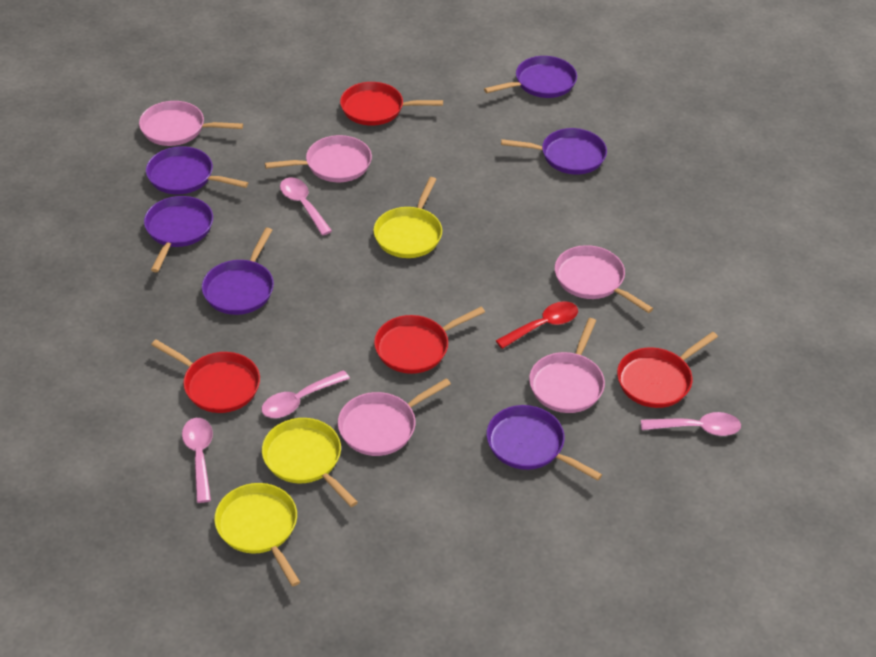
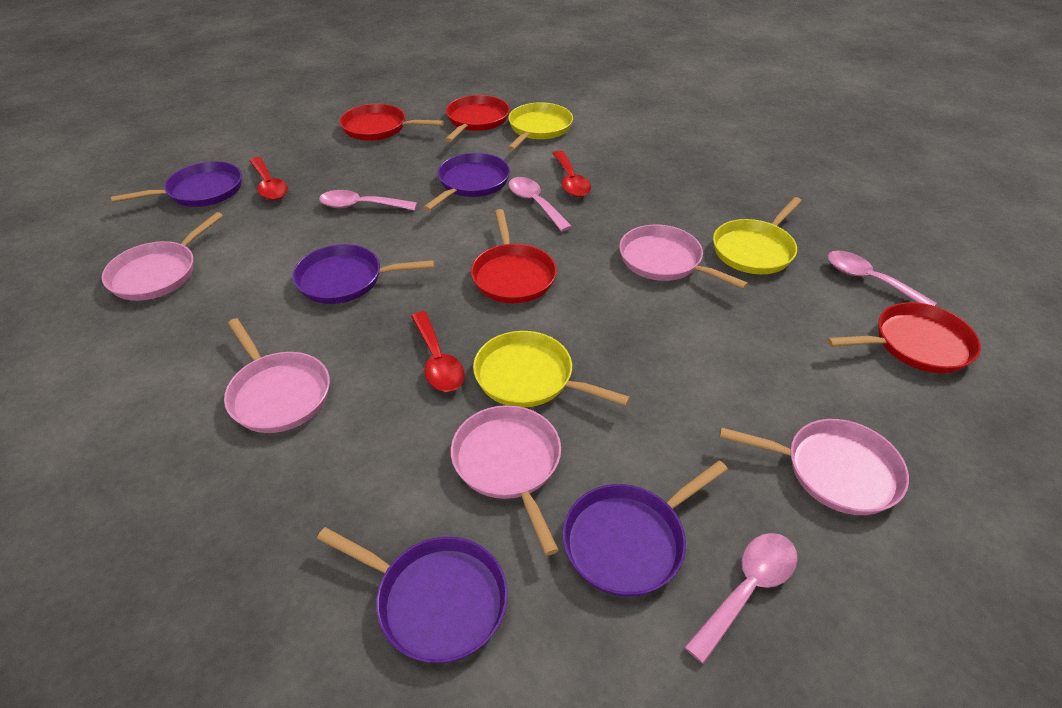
purple pan: [144,196,213,272] [146,146,248,194] [202,228,274,315] [484,56,577,98] [486,405,602,481] [501,128,607,174] = 6 -> [111,161,242,207] [292,244,434,304] [317,527,508,663] [423,153,510,211] [563,460,728,597] = 5
red spoon: [495,301,578,349] = 1 -> [249,157,288,200] [411,311,465,392] [552,150,591,197] = 3

